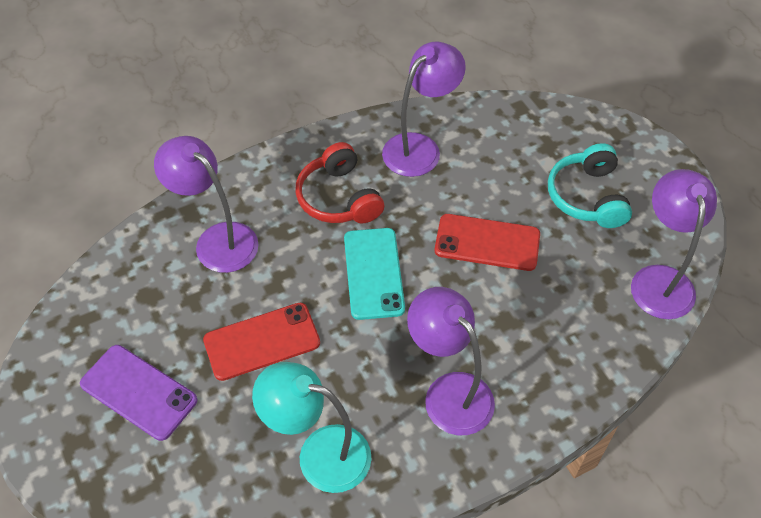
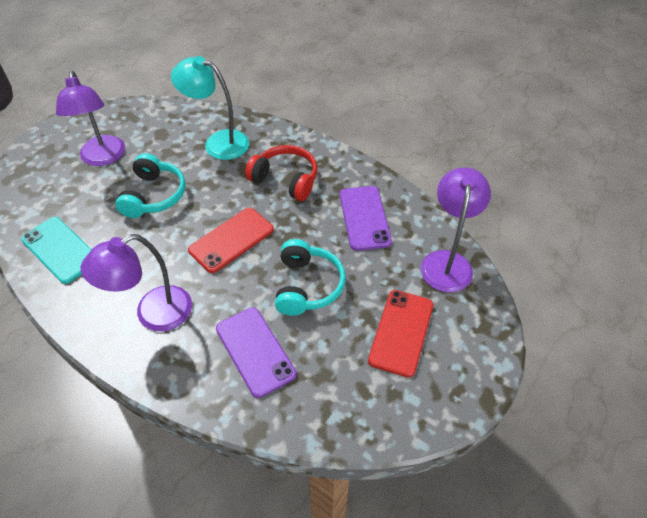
purple lamp: [154,136,259,273] [382,42,466,177] [407,287,495,435] [631,169,717,319] = 4 -> [56,71,125,166] [81,234,192,331] [421,167,491,292] = 3
purple phone: [80,345,197,441] = 1 -> [216,307,296,398] [340,186,392,251] = 2
turquoise headphones: [548,143,632,228] = 1 -> [115,153,186,218] [275,239,346,316] = 2

